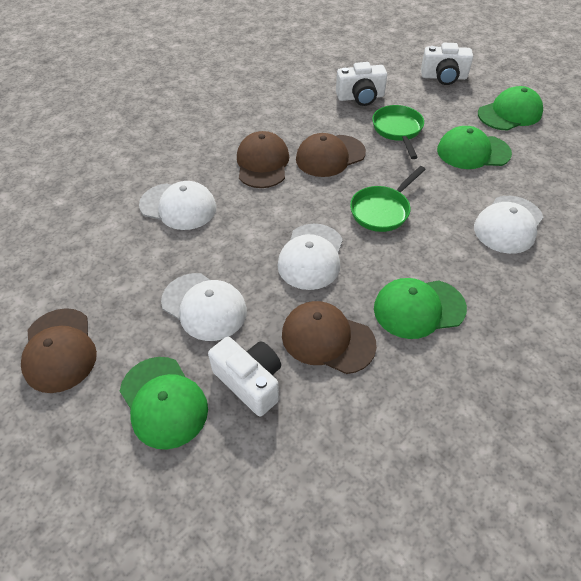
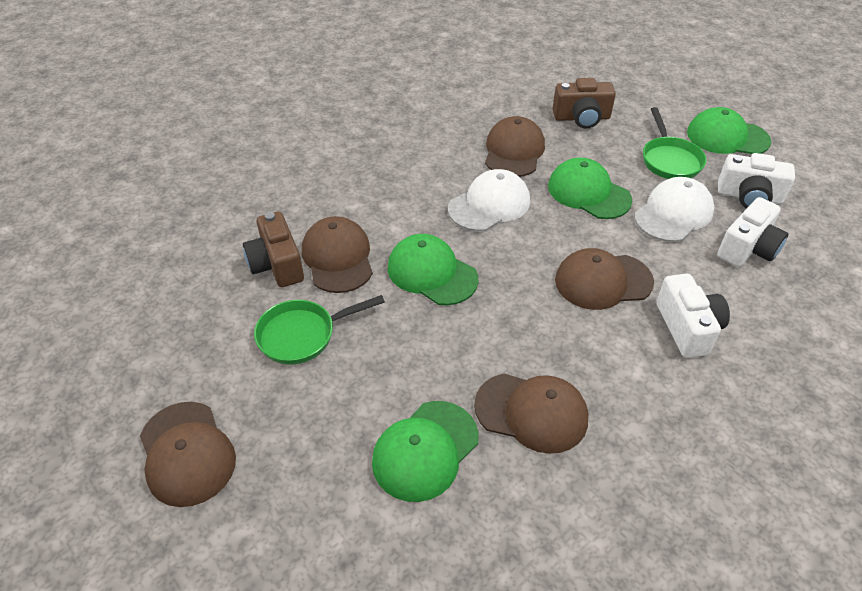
brown camera: none = 0 -> [243,212,304,287] [552,78,616,129] = 2
brown cap: [21,308,97,393] [237,131,289,188] [282,301,377,374] [296,133,366,177] = 4 -> [140,402,236,507] [302,216,373,293] [474,374,588,454] [485,116,545,177] [555,248,654,310] = 5
white cap: [139,181,217,230] [161,273,247,341] [277,224,343,290] [474,196,543,254] = 4 -> [448,169,530,231] [634,177,715,242] = 2

